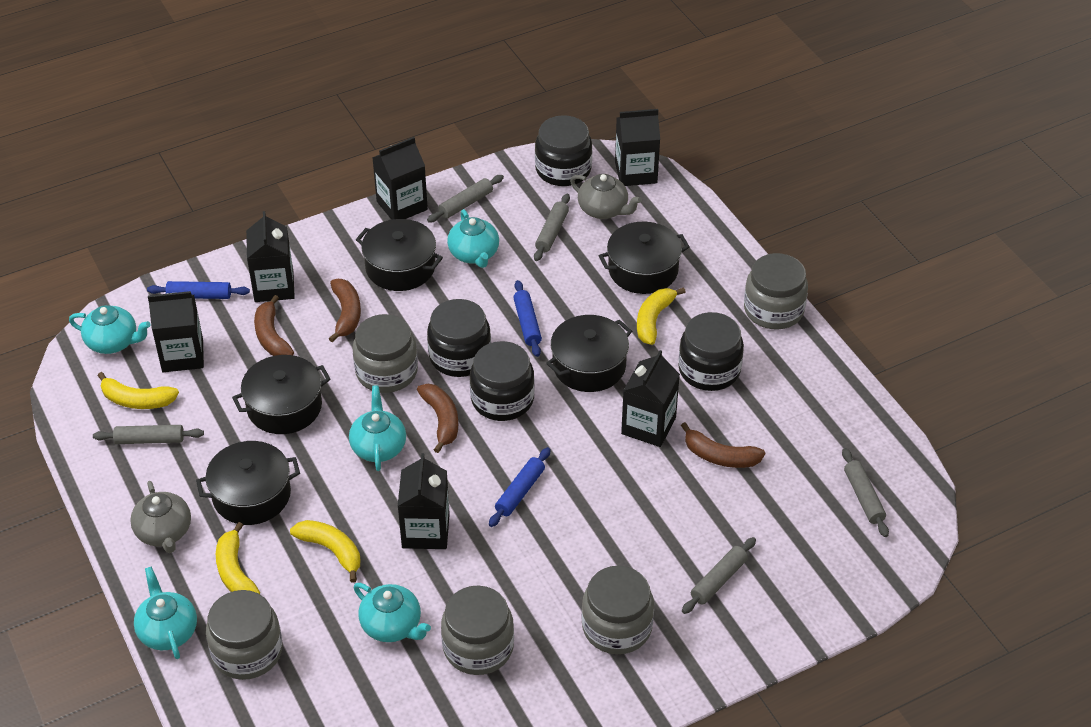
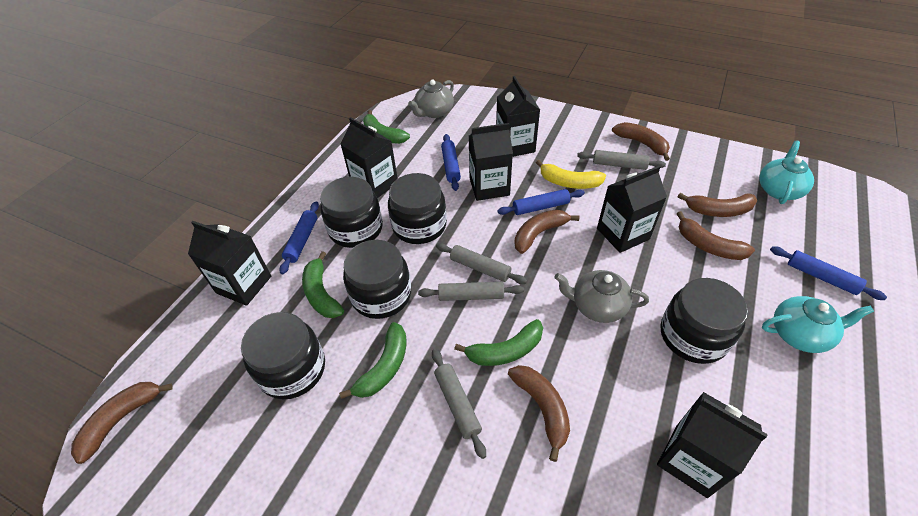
black jar: [427,299,491,377] [470,341,535,421] [535,115,592,186] [678,312,744,391] = 4 -> [241,312,325,400] [320,177,383,248] [343,240,411,319] [388,173,447,244] [660,278,748,364] = 5
black pot: [196,441,300,525] [232,355,331,434] [356,219,443,291] [546,315,632,392] [599,222,690,294] = 5 -> none = 0
blue rolling pin: [147,281,250,299] [489,447,551,527] [513,280,542,357] = 3 -> [279,201,319,274] [441,134,461,191] [497,189,585,215] [770,246,887,300] = 4
brown banana: [254,295,294,356] [329,279,361,342] [417,384,458,453] [681,422,765,468] = 4 -> [71,382,173,464] [508,365,570,462] [514,209,580,254] [612,122,670,161] [677,211,755,260] [678,193,757,217] = 6
green banana: none = 0 -> [302,251,344,318] [339,322,406,399] [363,110,410,144] [454,319,543,366] = 4
grey jar: [206,590,282,680] [352,314,418,393] [441,586,514,675] [582,566,654,654] [744,253,808,329] = 5 -> none = 0
grey rolling pin: [93,425,204,444] [427,175,504,222] [534,194,570,261] [682,537,756,614] [842,448,889,537] = 5 -> [418,282,524,301] [432,349,486,459] [436,243,527,284] [577,150,666,170] = 4
turquoise teapot: [69,305,151,354] [134,566,197,659] [349,385,406,471] [354,583,431,642] [447,209,499,268] = 5 -> [759,141,814,204] [762,296,874,353] = 2
yellow banana: [97,372,179,409] [216,522,260,594] [290,520,361,583] [637,287,686,345] = 4 -> [536,160,606,189] = 1

